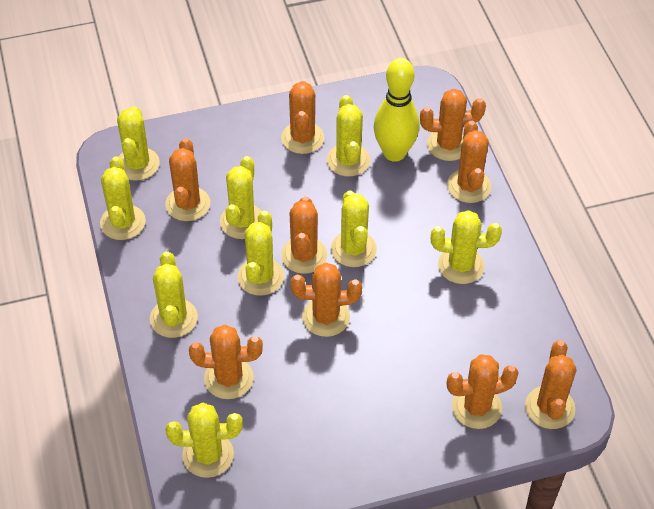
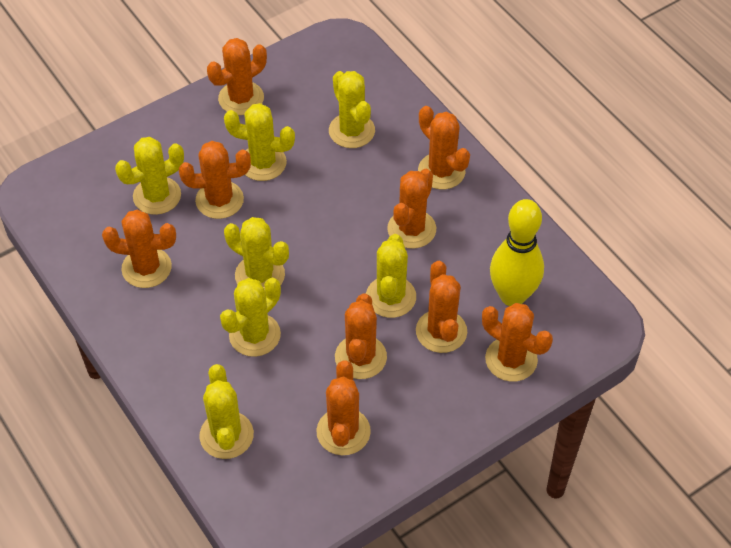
yellow cactus: [100,156,146,240] [117,106,160,181] [150,251,198,338] [166,403,243,478] [220,156,262,239] [237,211,284,296] [327,95,370,176] [331,190,377,267] [431,210,502,284] = 9 -> [115,137,184,215] [199,364,254,459] [220,278,281,357] [224,103,295,181] [224,217,289,290] [329,71,375,148] [366,234,416,318] = 7

